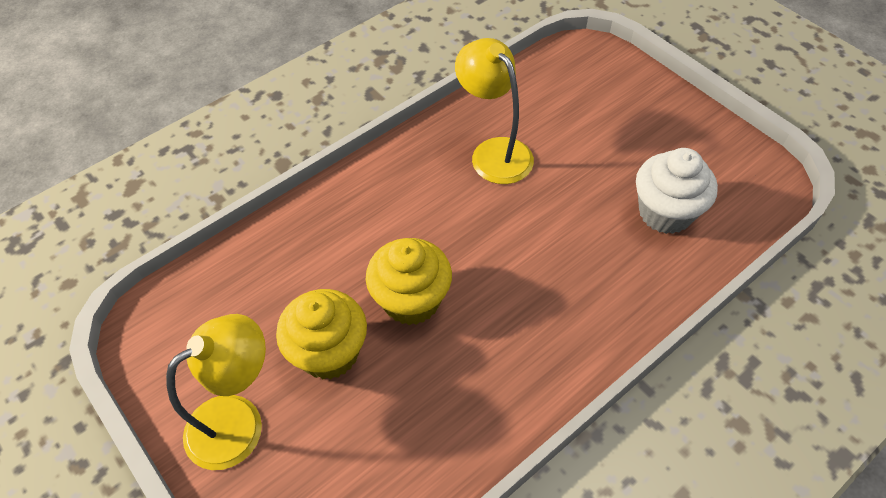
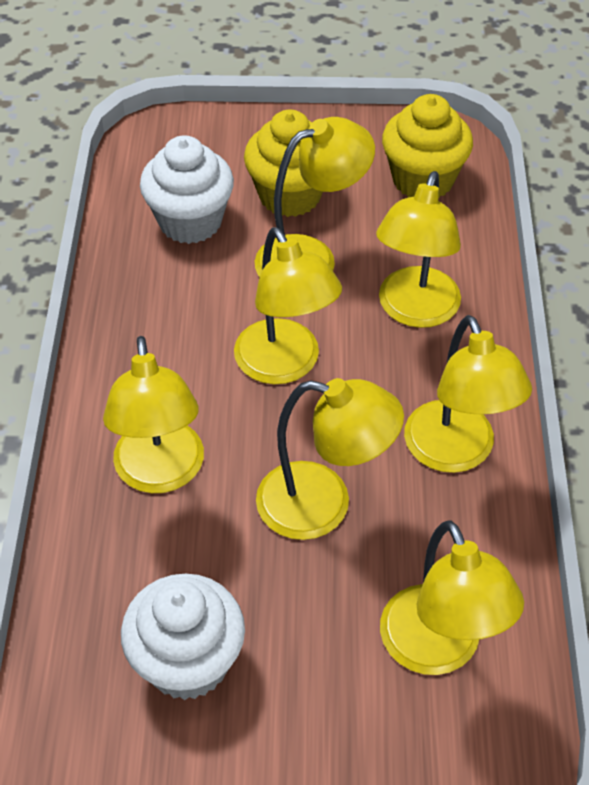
white cupcake: [636,148,718,234] = 1 -> [121,574,245,700] [140,135,234,244] = 2
yellow lamp: [166,314,266,470] [455,38,534,184] = 2 -> [103,336,204,493] [234,227,342,384] [255,117,375,277] [256,378,404,540] [376,171,461,328] [380,520,524,675] [404,315,532,473] = 7

